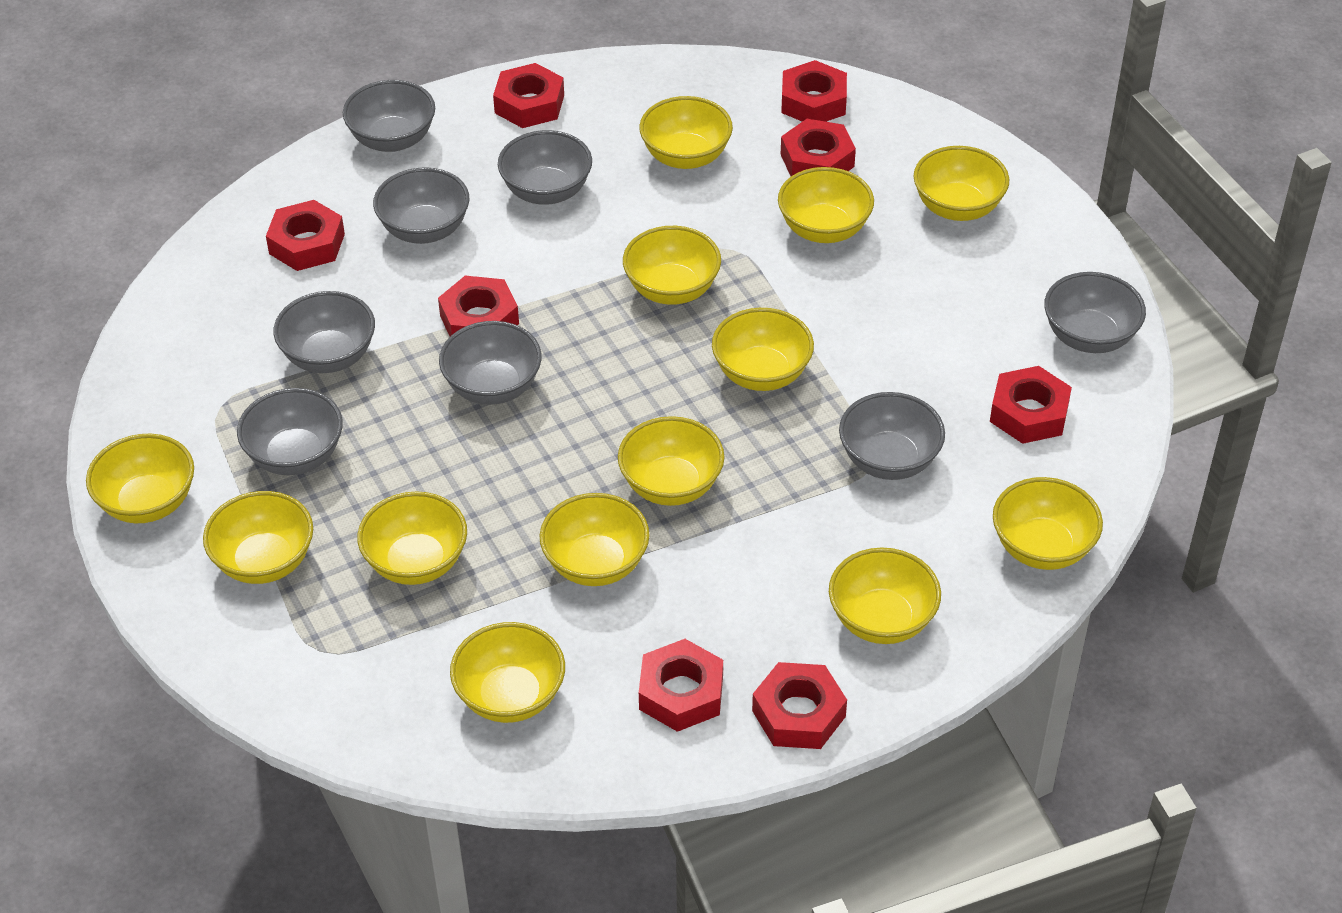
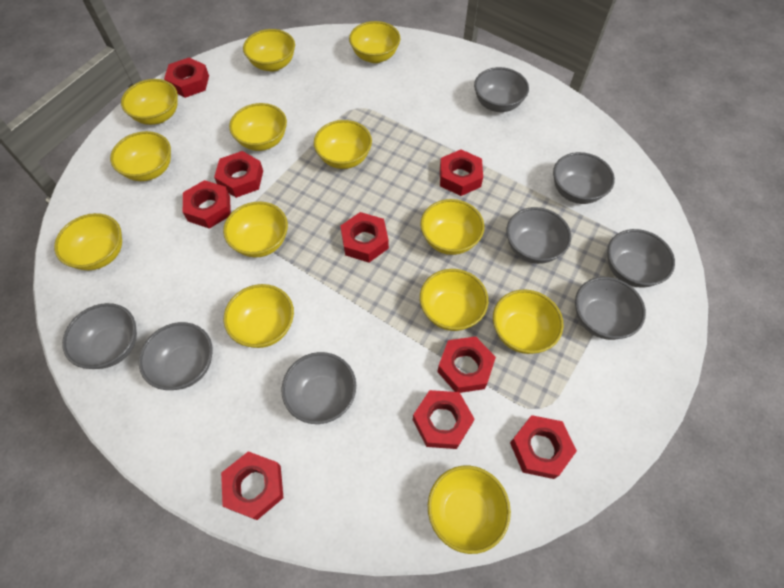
red nut: [266,200,345,271] [438,276,519,336] [493,63,564,128] [639,639,723,732] [752,662,847,749] [781,60,847,122] [781,119,856,176] [990,366,1072,444] = 8 -> [164,58,209,98] [183,180,231,229] [214,151,263,198] [221,451,283,520] [340,212,389,262] [413,390,474,449] [437,336,496,393] [440,149,483,196] [510,415,577,479] = 9

